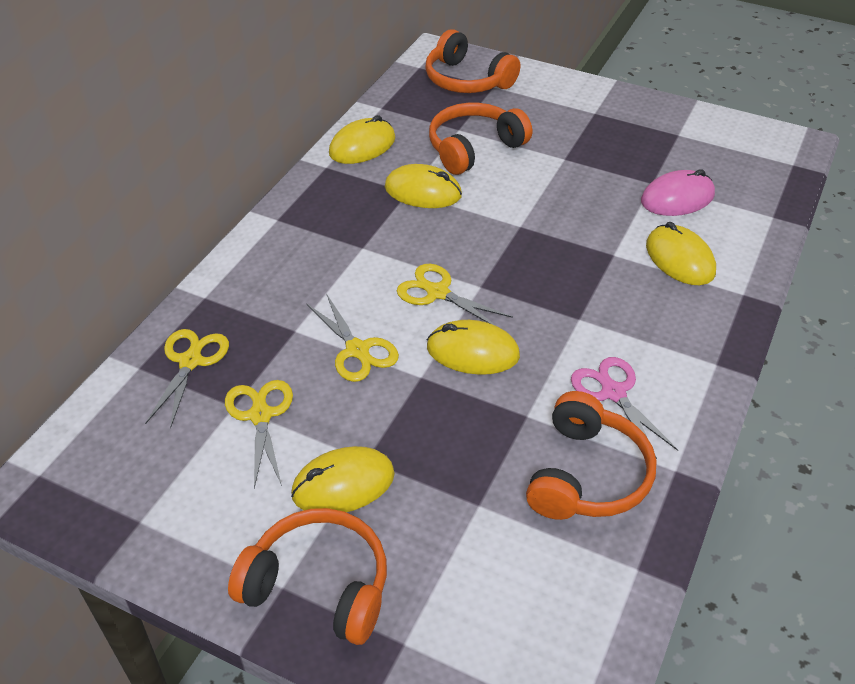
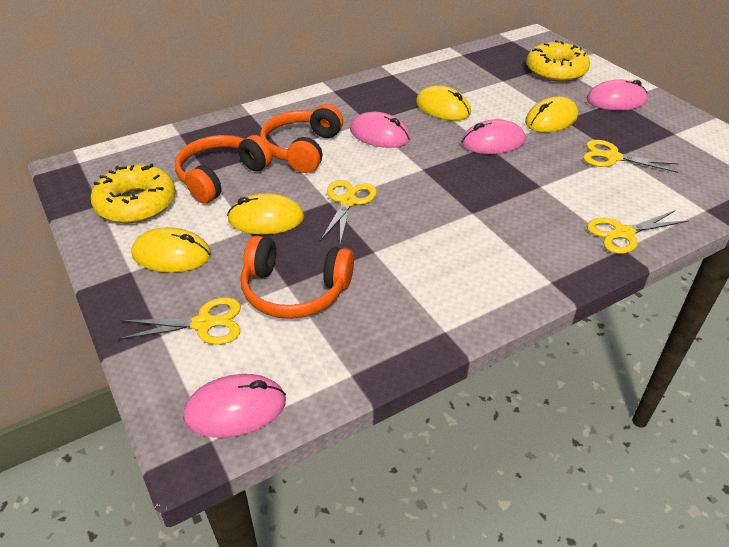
orange headphones: [228,508,387,645] [425,29,520,93] [429,103,532,175] [526,391,657,520] = 4 -> [175,135,272,203] [241,236,354,319] [260,104,343,173] = 3
pink mouse: [641,169,715,216] = 1 -> [183,374,286,438] [350,112,410,148] [461,119,526,154] [586,79,648,110] = 4
pink scissors: [571,357,678,459] = 1 -> none = 0
yellow donut: none = 0 -> [91,164,176,223] [526,40,590,82] = 2
yellow mouse: [291,446,395,512] [329,115,396,164] [384,164,462,208] [427,320,520,375] [646,222,716,285] = 5 -> [131,227,211,273] [227,193,304,235] [416,85,471,120] [525,96,578,132] = 4

